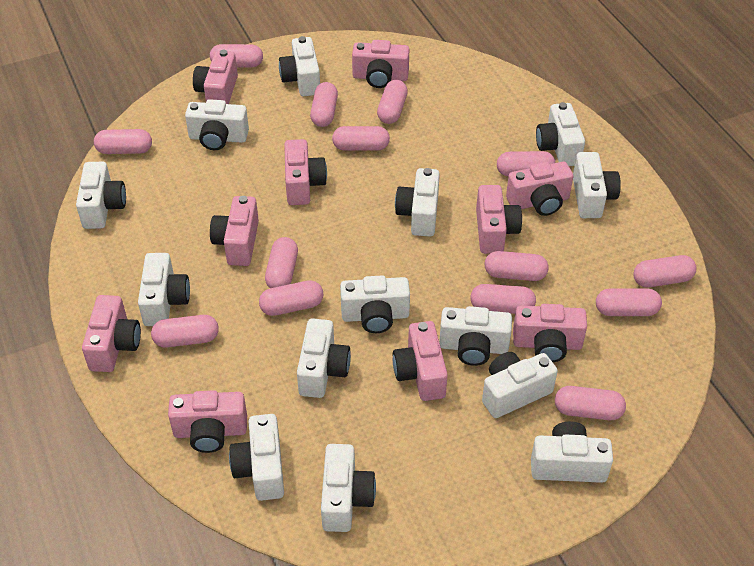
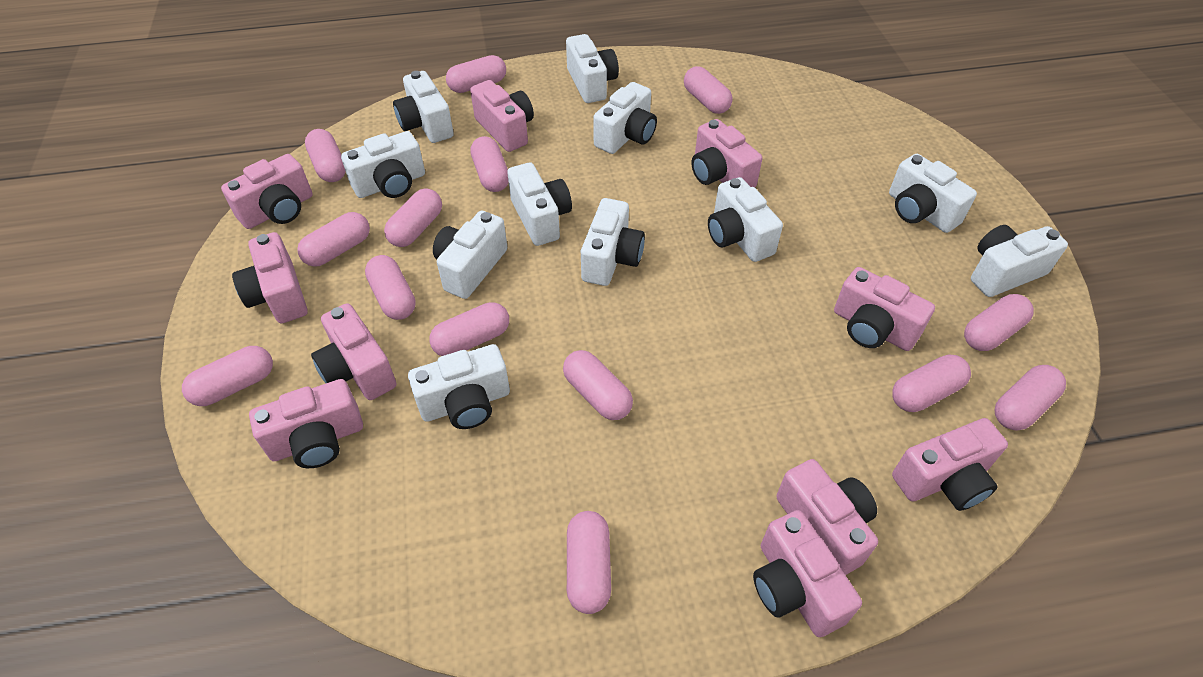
white camera: [76,162,126,229] [138,253,190,326] [185,99,249,150] [229,414,284,501] [279,36,320,96] [297,318,351,398] [321,444,376,532] [340,275,410,333] [395,168,440,236] [439,306,512,366] [482,352,558,418] [531,421,613,483] [536,102,585,166] [573,152,621,218] = 14 -> [341,131,425,198] [393,71,454,143] [408,344,510,429] [433,211,507,299] [507,162,572,246] [566,34,619,103] [581,198,645,286] [593,82,657,154] [708,177,783,262] [889,154,977,233] [971,225,1068,297] = 11

